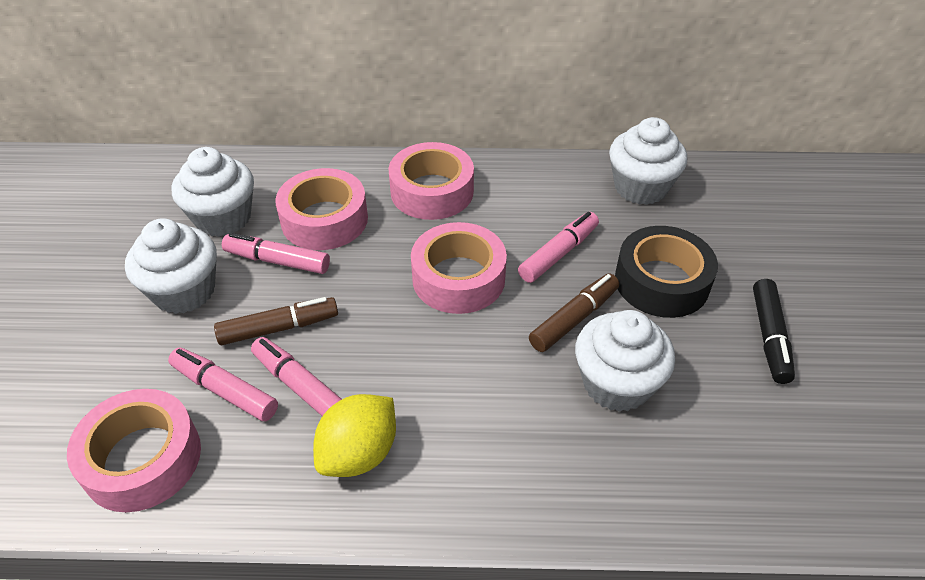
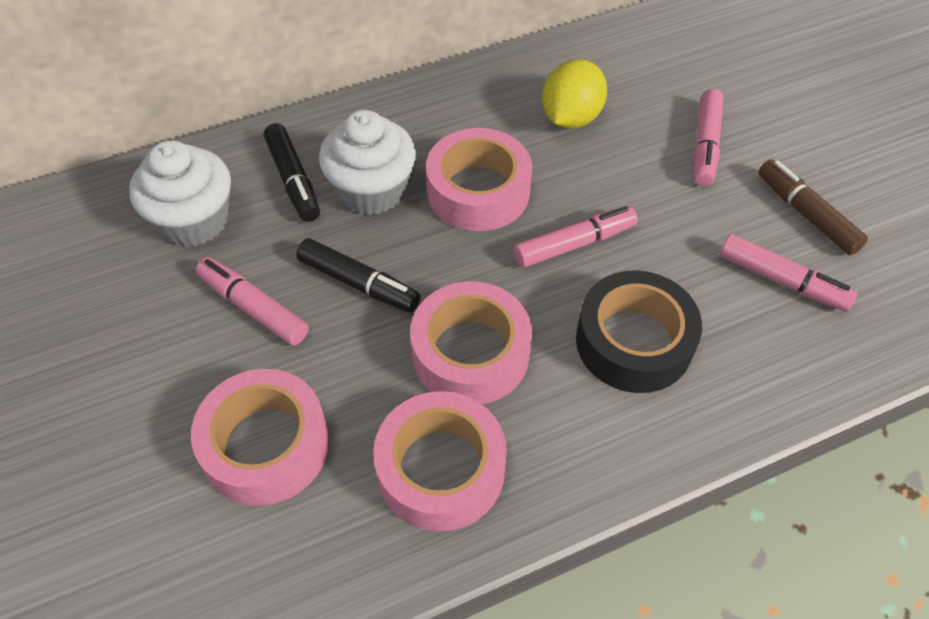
black marker: [753,279,795,384] = 1 -> [264,123,320,222] [296,238,420,312] = 2
brown marker: [214,297,338,345] [529,273,619,352] = 2 -> [758,159,868,255] = 1
white cupcake: [125,218,217,314] [172,147,254,237] [575,310,675,412] [609,117,687,205] = 4 -> [129,140,231,247] [319,110,416,215] = 2

